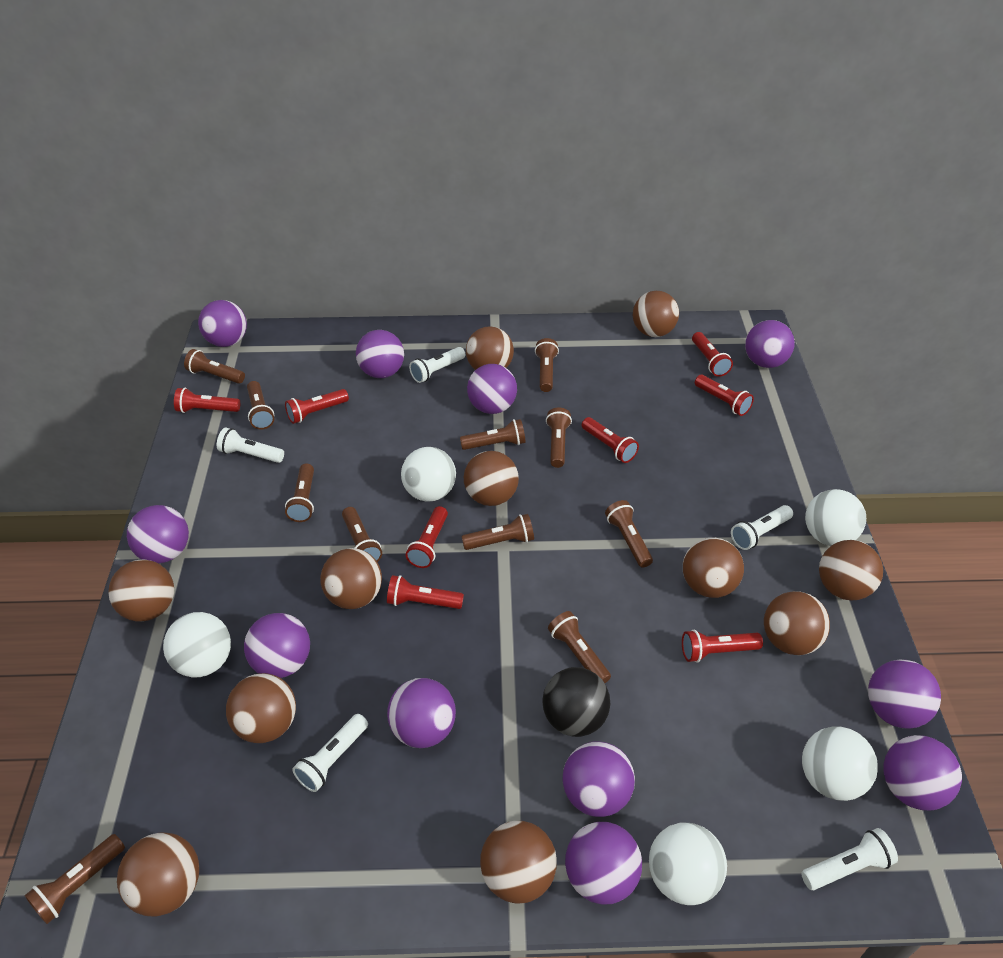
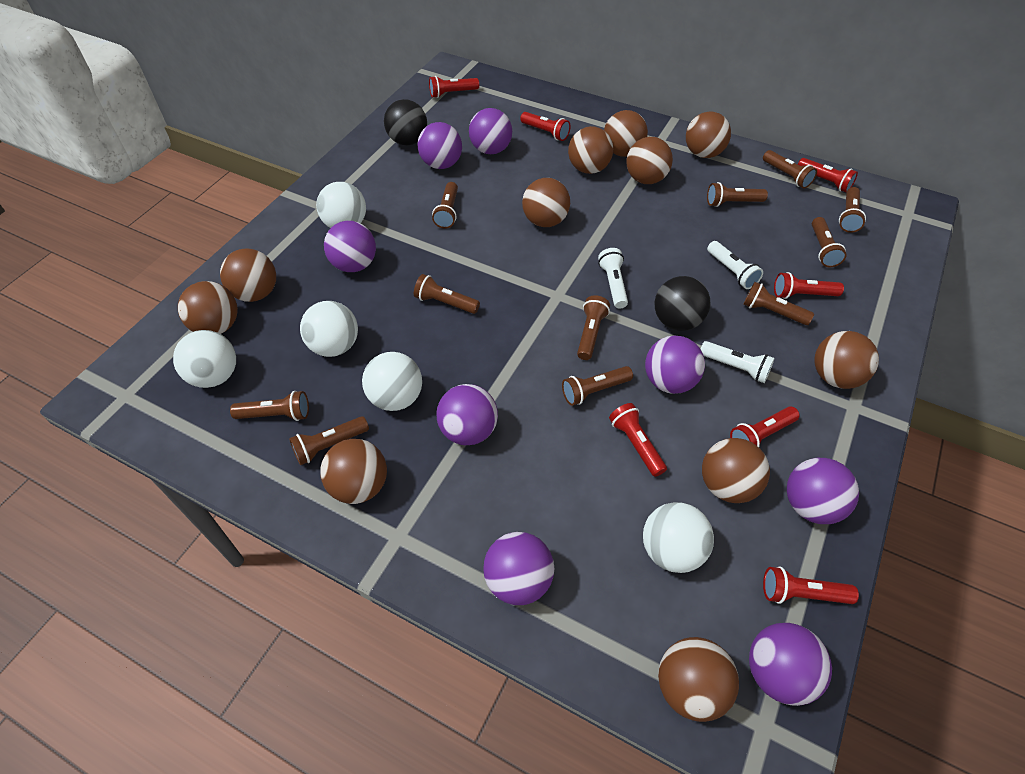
black ball: [542,667,610,737] = 1 -> [384,99,427,145] [655,276,710,331] = 2
purple ball: [127,505,189,563] [198,300,247,347] [244,613,310,678] [356,330,404,378] [387,678,456,748] [467,364,517,414] [562,741,635,817] [565,822,642,905] [745,320,795,368] [868,660,941,729] [884,735,962,810] = 11 -> [324,221,376,272] [417,122,462,169] [436,384,498,445] [469,108,512,154] [483,532,554,605] [645,335,705,394] [749,623,832,706] [787,458,859,524] = 8
red flashlight: [174,388,240,413] [285,389,349,424] [387,575,464,609] [406,506,448,568] [582,417,639,463] [682,630,763,662] [692,332,733,377] [695,375,754,416] = 8 -> [429,76,479,98] [520,112,571,141] [609,403,667,477] [730,406,800,447] [763,567,859,604] [774,272,844,299] [798,158,858,192] = 7
white flashlight: [217,427,284,463] [292,714,368,792] [409,347,465,383] [731,505,793,550] [801,828,898,890] = 5 -> [598,248,628,309] [701,341,774,383] [707,241,763,289] = 3

